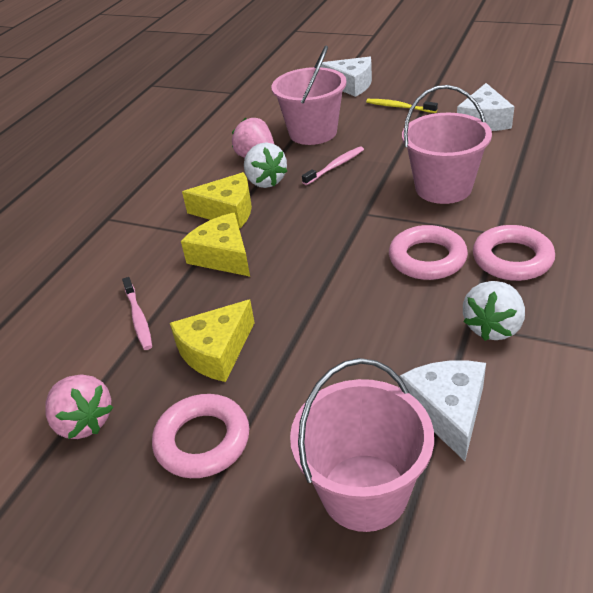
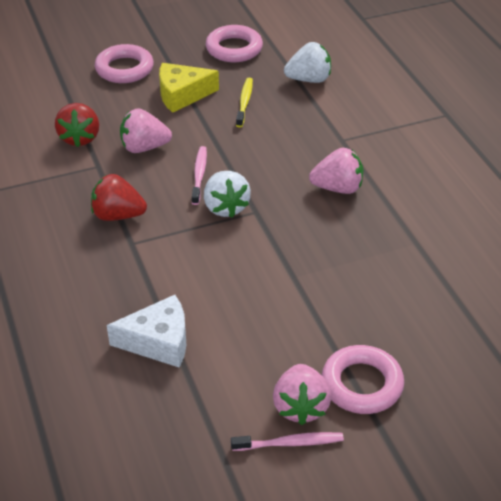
pink bucket: [271,46,346,145] [290,358,434,532] [402,85,492,204] = 3 -> none = 0
pink strawberry: [45,374,114,439] [232,118,274,158] = 2 -> [120,108,172,153] [273,364,332,425] [309,148,363,194] = 3
red strawberry: none = 0 -> [55,103,99,147] [91,174,147,221] = 2
white cheese: [321,57,372,97] [400,360,486,461] [457,83,514,131] = 3 -> [107,295,186,368] = 1
yellow cheese: [170,300,255,382] [181,213,250,277] [182,172,252,228] = 3 -> [159,63,219,113] = 1

